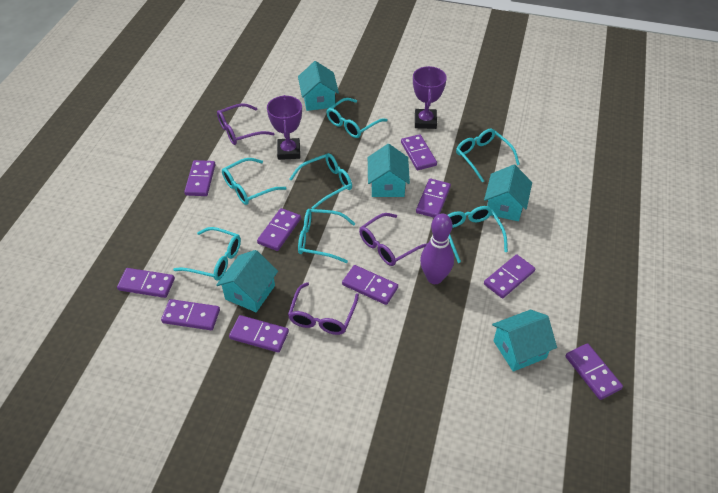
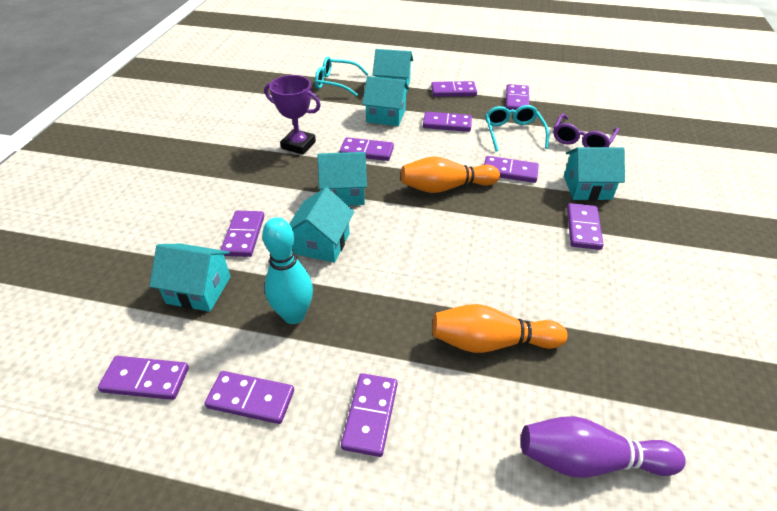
orange bowling pin: none = 0 -> [401,156,500,193] [432,304,567,353] = 2
purple glasses: [217,103,275,145] [288,282,359,335] [359,213,428,266] = 3 -> [553,114,619,147] = 1
purple trophy: [267,95,302,160] [413,66,447,129] = 2 -> [265,75,321,155] = 1
turquoise bowling pin: none = 0 -> [262,217,313,324] = 1
turquoise glasses: [173,227,241,281] [222,158,287,205] [290,153,352,209] [298,209,356,263] [326,98,388,138] [448,206,508,263] [456,129,520,182] = 7 -> [315,57,369,97] [485,105,549,152] = 2
turquoise house: [216,250,278,312] [298,61,339,111] [368,144,410,197] [484,165,532,221] [492,310,557,372] = 5 -> [149,244,231,312] [289,187,354,263] [317,152,367,206] [362,76,409,126] [372,49,413,94] [564,147,625,200] = 6

